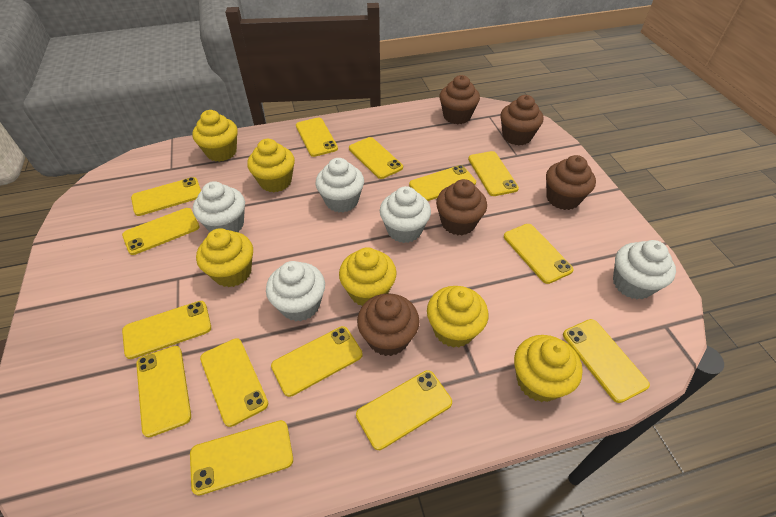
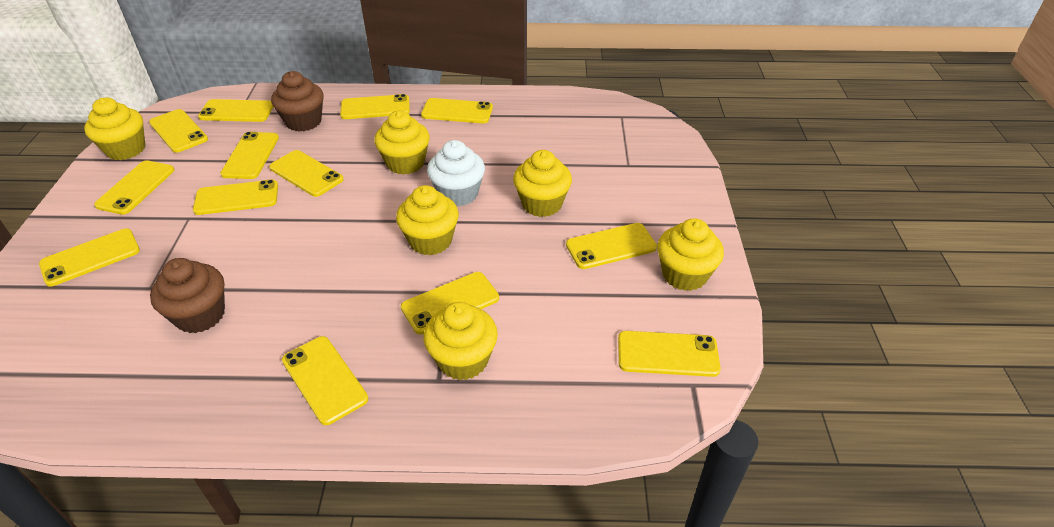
brown cupcake: [357,293,420,356] [436,179,487,235] [439,75,480,124] [500,95,543,145] [546,155,596,210] = 5 -> [150,258,225,333] [271,71,324,132] = 2
white cupcake: [193,181,245,232] [266,261,325,321] [316,158,364,212] [380,186,431,243] [613,240,676,300] = 5 -> [427,140,485,206] = 1
yellow phone: [122,208,200,255] [122,301,211,359] [131,177,201,216] [136,346,191,437] [190,420,293,496] [200,338,268,427] [271,326,363,397] [296,118,338,157] [349,137,403,179] [356,370,452,450] [409,165,476,201] [468,151,519,196] [504,224,574,284] [563,319,650,403] = 14 -> [39,229,140,287] [94,160,174,215] [149,109,208,153] [193,180,278,215] [198,99,273,122] [220,132,279,179] [269,150,344,197] [282,336,368,425] [340,94,410,119] [401,272,499,334] [421,98,493,123] [566,223,657,269] [618,331,721,377] = 13

